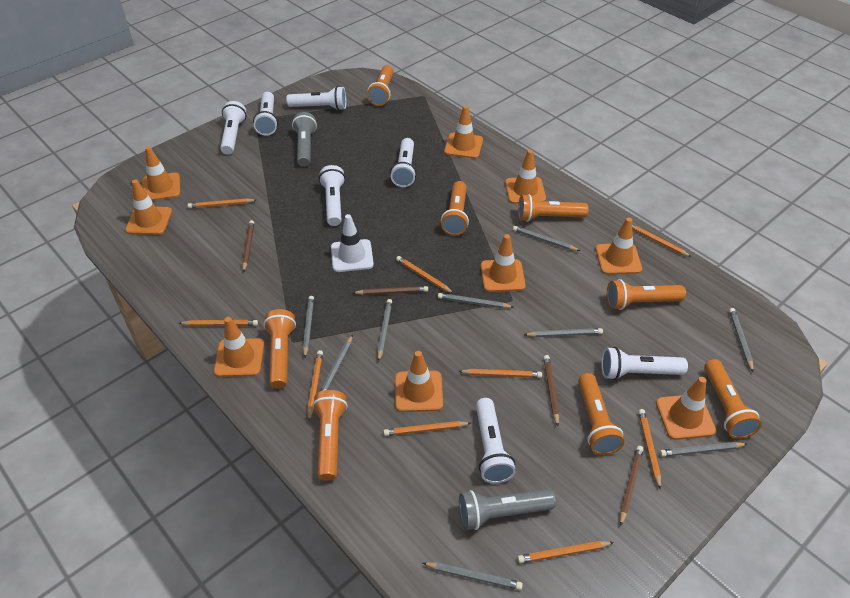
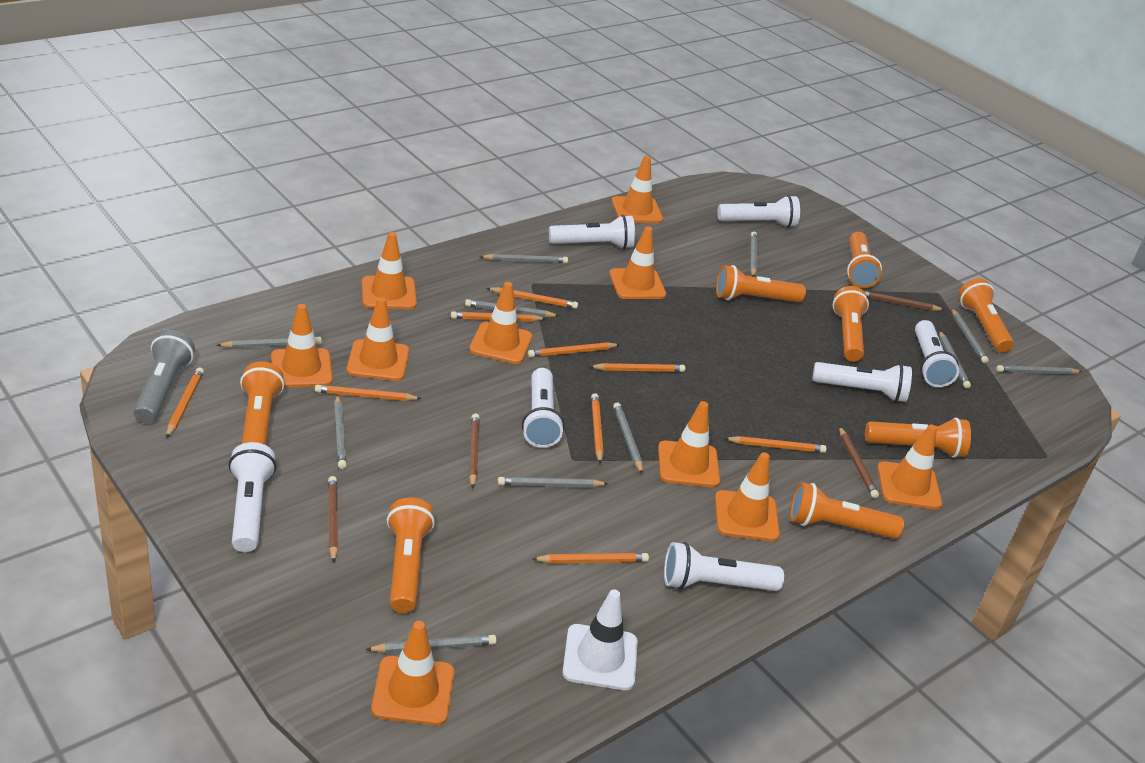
grey flashlight: [292,112,317,167] [459,489,556,530] = 2 -> [133,330,195,423] = 1
grey pencil: [303,296,314,358] [320,335,353,391] [377,299,392,362] [423,562,523,590] [438,293,513,308] [513,226,580,251] [524,328,603,337] [660,442,747,457] [729,308,754,372] = 9 -> [217,337,322,348] [334,395,347,469] [365,635,497,653] [465,299,559,317] [479,254,568,263] [498,477,608,488] [613,402,643,475] [750,232,757,277] [939,330,971,388] [952,308,989,363] [996,365,1082,374] = 11
orange traffic cone: [125,180,172,235] [142,146,180,201] [214,317,264,377] [395,351,443,412] [444,105,483,159] [481,234,526,292] [505,150,546,204] [596,218,642,274] [656,377,716,440] = 9 -> [271,304,333,388] [347,297,409,381] [362,232,417,309] [371,621,454,726] [469,282,532,364] [609,226,666,299] [612,156,663,223] [658,401,720,487] [715,452,780,541] [877,424,942,509] = 10

